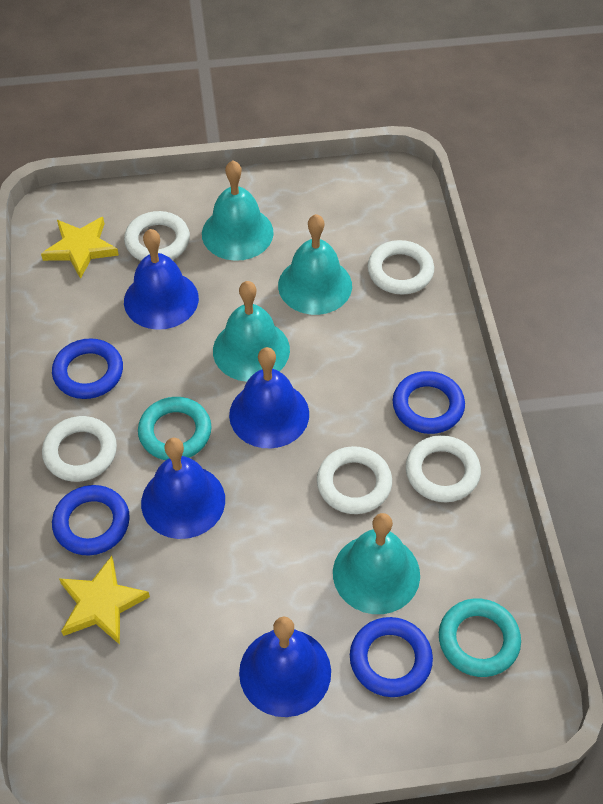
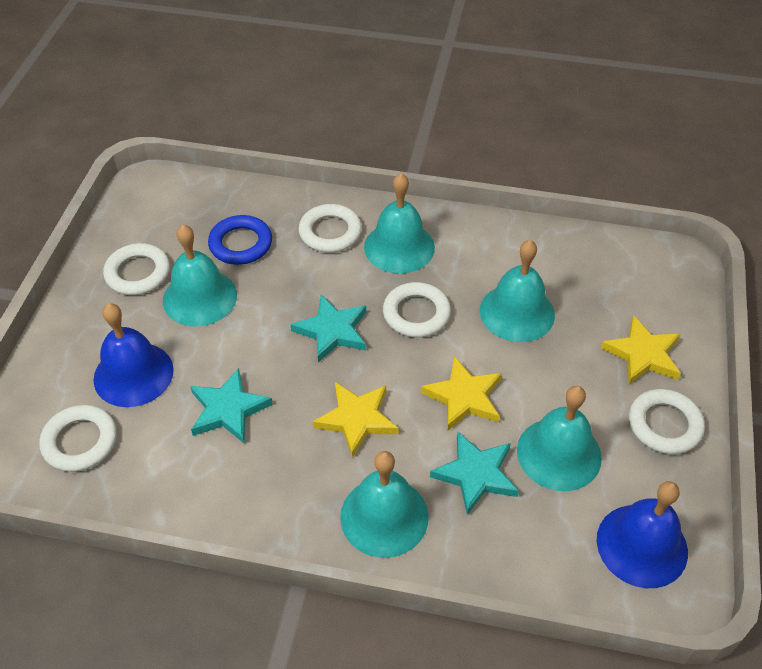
blue bell: [124,229,199,330] [141,438,225,539] [229,347,309,448] [239,616,331,717] = 4 -> [93,303,174,407] [597,481,688,588] = 2
blue ring: [52,338,123,399] [52,485,130,555] [350,617,433,697] [393,371,465,434] = 4 -> [208,215,272,265] = 1
turquoise bell: [202,161,274,261] [213,281,290,382] [278,214,352,315] [333,513,420,614] = 4 -> [163,225,237,327] [340,451,429,558] [364,173,435,274] [480,240,555,342] [517,386,602,491] = 5
turquoise ring: [138,397,211,460] [439,598,521,677] = 2 -> none = 0
turquoise star: none = 0 -> [190,368,273,443] [290,295,366,363] [430,432,519,515] = 3
yellow star: [41,217,119,279] [59,556,150,645] = 2 -> [313,382,399,458] [421,356,502,430] [601,315,681,384] = 3

